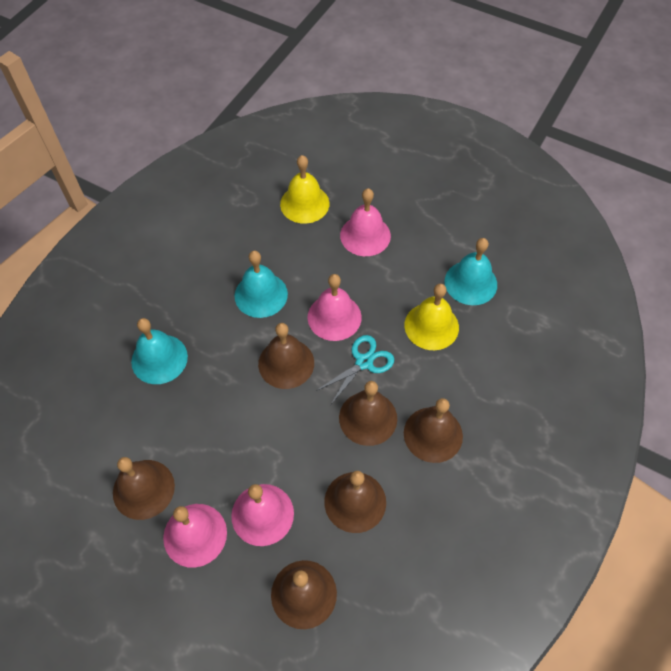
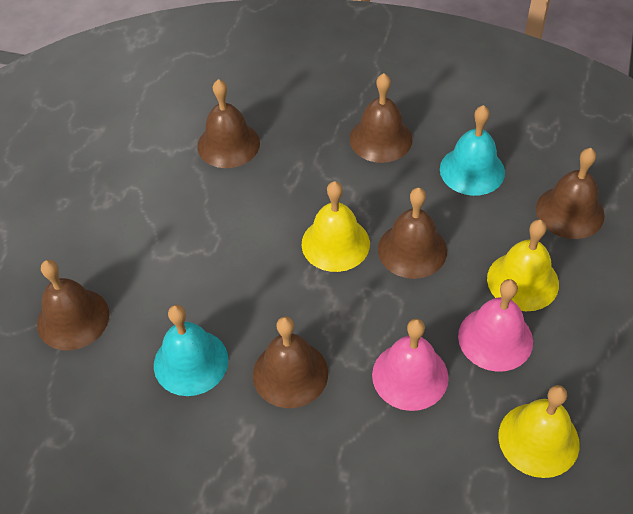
pink bell: [163,504,227,568] [231,484,294,546] [307,274,362,341] [340,188,391,256] = 4 -> [372,319,449,411] [458,279,533,372] = 2
turquoise bell: [131,318,188,384] [234,251,288,318] [445,238,497,305] = 3 -> [154,305,228,396] [440,105,505,196] = 2
turquoise scissors: [316,335,394,404] = 1 -> none = 0
yellow bell: [280,155,329,224] [404,284,459,350] = 2 -> [302,181,370,272] [487,220,559,311] [498,385,580,478] = 3

